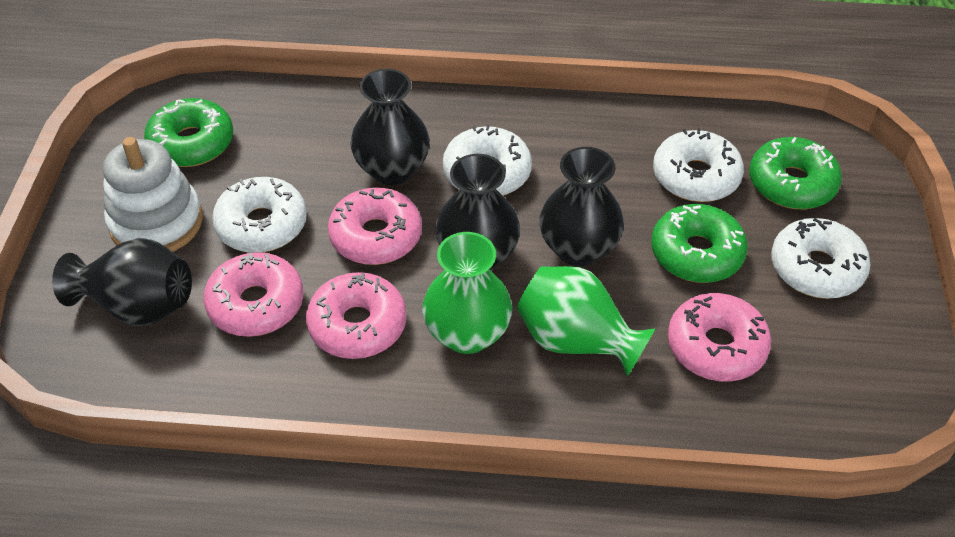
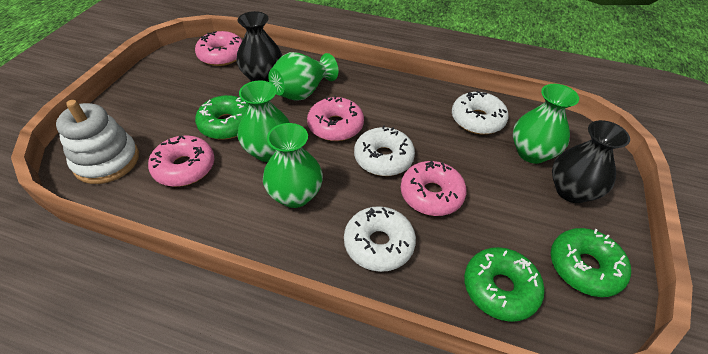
black vase: [52,238,192,326] [350,69,430,185] [435,154,520,270] [539,147,624,266] = 4 -> [236,11,283,82] [552,120,630,203] = 2
green vase: [422,232,512,354] [517,266,655,377] = 2 -> [237,80,290,162] [263,123,323,208] [268,52,338,101] [513,84,579,164] = 4
white donut: [212,177,307,253] [443,124,532,196] [653,128,744,202] [771,218,870,299] = 4 -> [344,206,416,272] [354,125,415,176] [452,91,509,134] = 3

